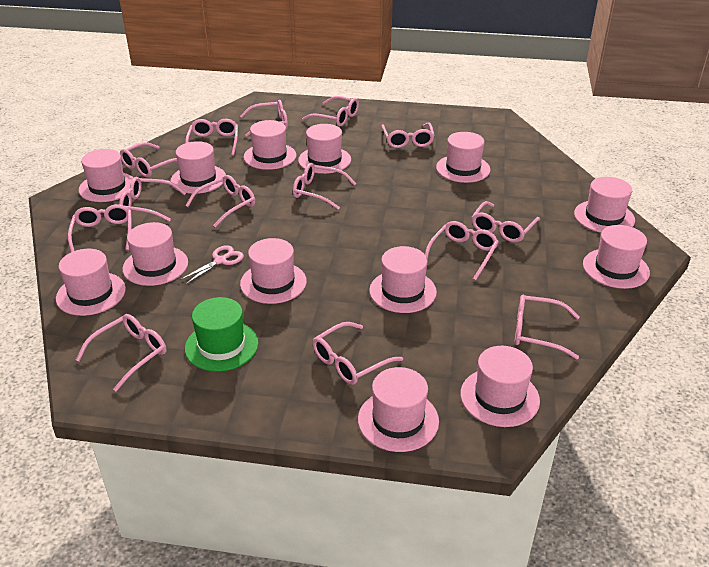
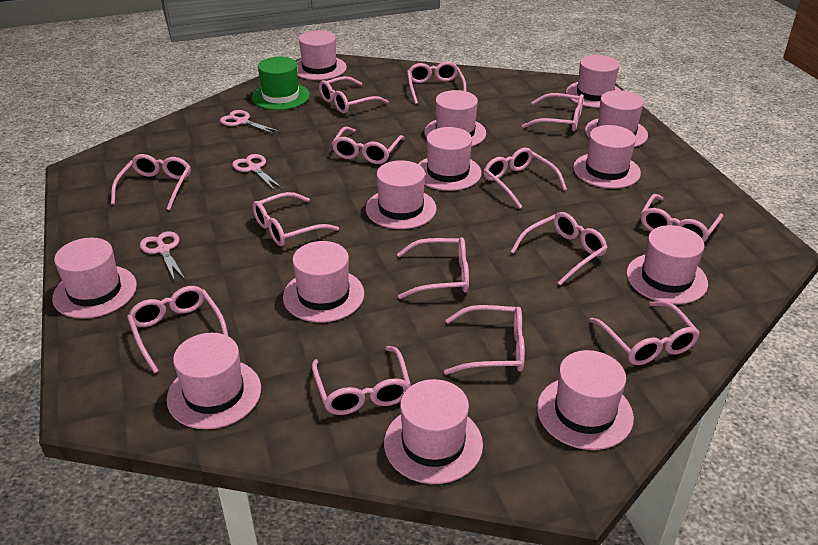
pink scissors: [180,245,244,285] = 1 -> [140,231,185,281] [220,110,280,134] [232,154,283,191] = 3

